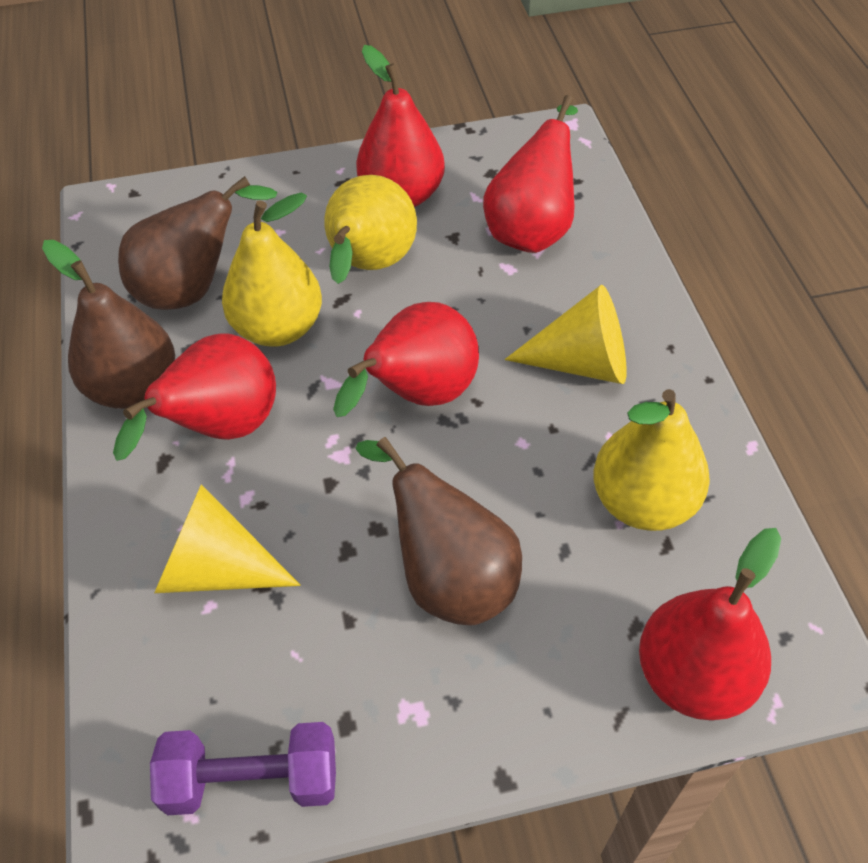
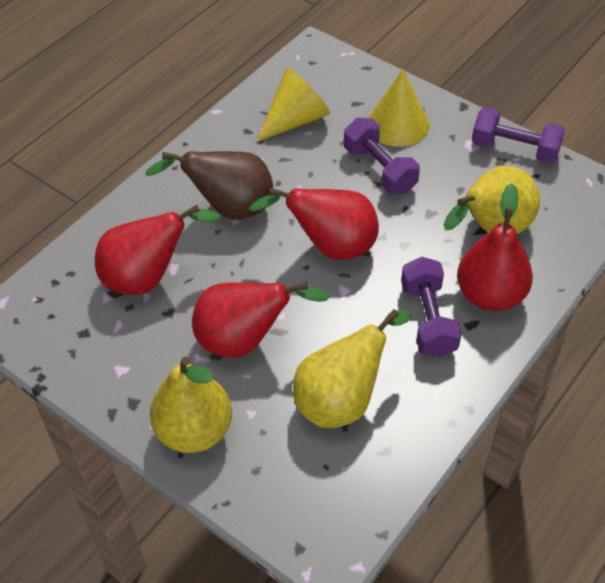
brown pear: [42,240,175,409] [118,176,277,310] [356,437,522,626] = 3 -> [145,151,273,220] = 1
purple dumbbell: [150,722,336,816] = 1 -> [344,118,420,194] [401,257,462,357] [472,107,565,164] = 3
red pear: [113,333,276,461] [333,302,479,417] [356,45,445,207] [483,95,578,253] [639,528,781,720] = 5 -> [95,205,220,295] [192,281,330,358] [249,188,379,260] [457,183,533,311] = 4

